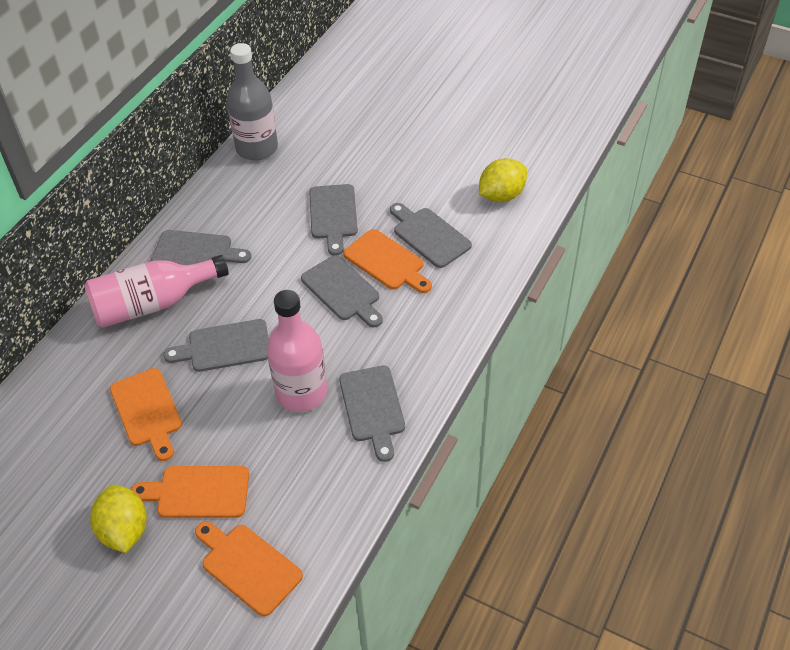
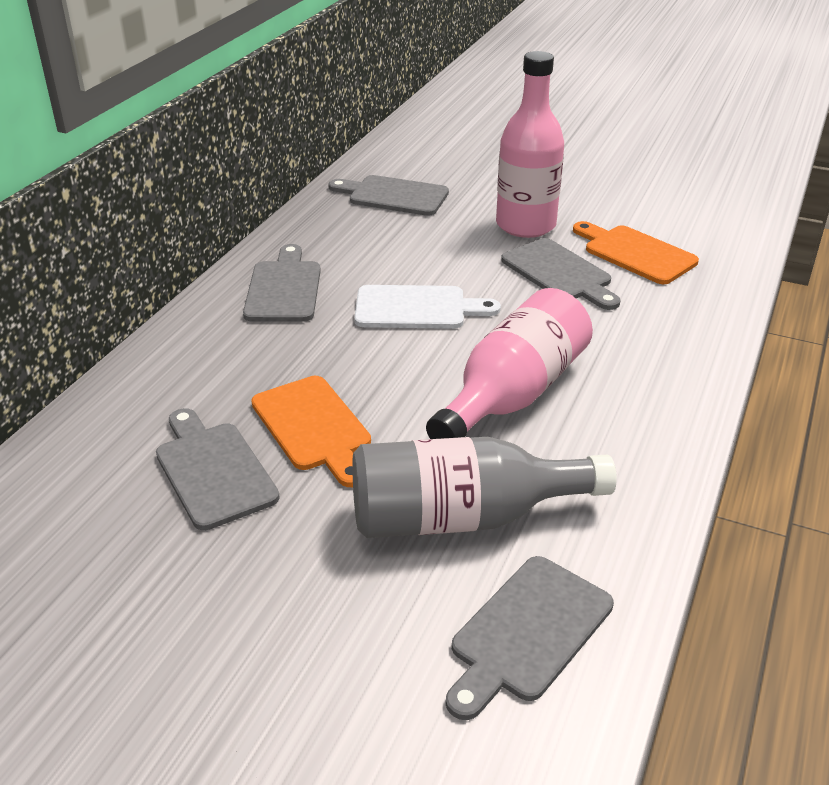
grey cutting board: [151,230,251,265] [163,319,269,372] [301,255,383,327] [309,184,358,255] [339,366,405,462] [390,203,472,268] = 6 -> [156,408,280,530] [243,244,321,322] [328,175,449,216] [446,556,614,720] [501,238,621,310] = 5
orange cutting board: [110,368,182,461] [131,466,249,518] [195,521,303,617] [343,229,432,293] = 4 -> [251,376,371,487] [573,221,699,284] = 2
white cutting board: none = 0 -> [354,285,501,329] = 1
yellow lemon: [90,485,147,553] [479,158,527,202] = 2 -> none = 0

